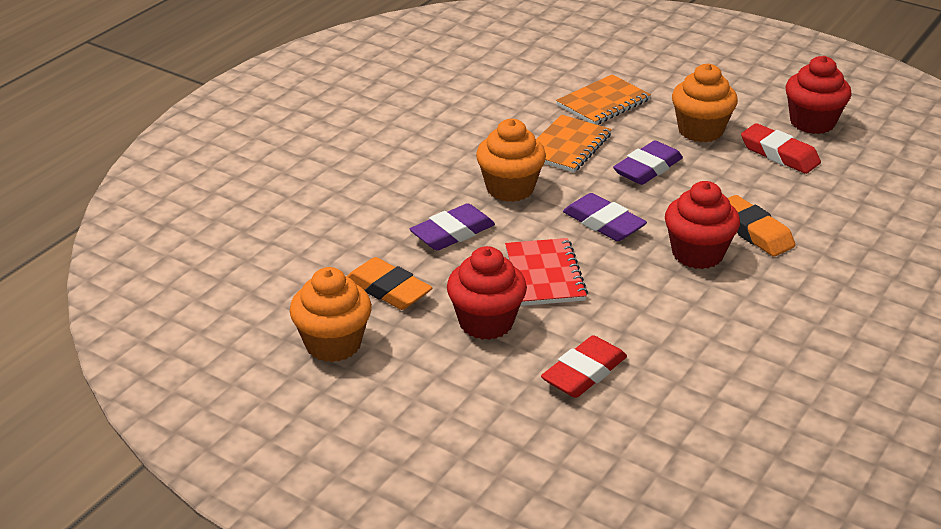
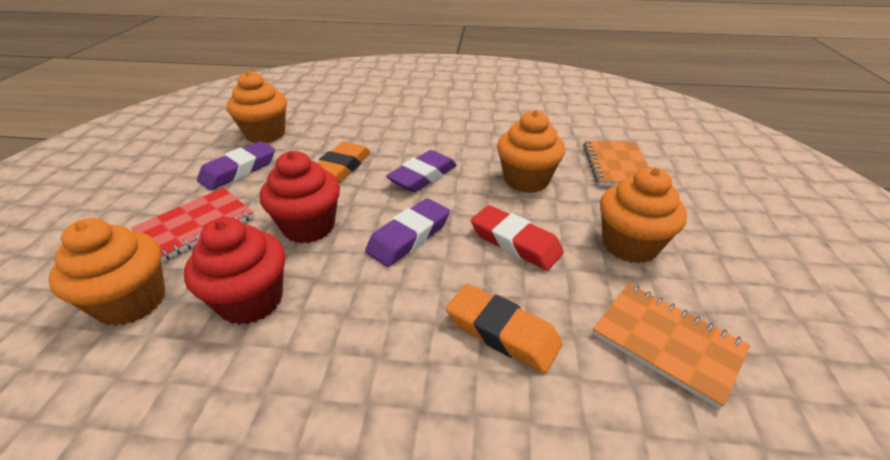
orange cupcake: [290,267,372,362] [476,119,546,202] [672,63,738,142] = 3 -> [48,218,165,326] [227,70,287,143] [497,110,565,193] [600,167,687,263] = 4
red cupcake: [447,246,527,340] [665,181,740,269] [785,56,852,134] = 3 -> [184,217,285,325] [260,151,340,244] = 2
red eraser: [541,335,627,398] [741,123,821,174] = 2 -> [471,205,564,270] = 1

